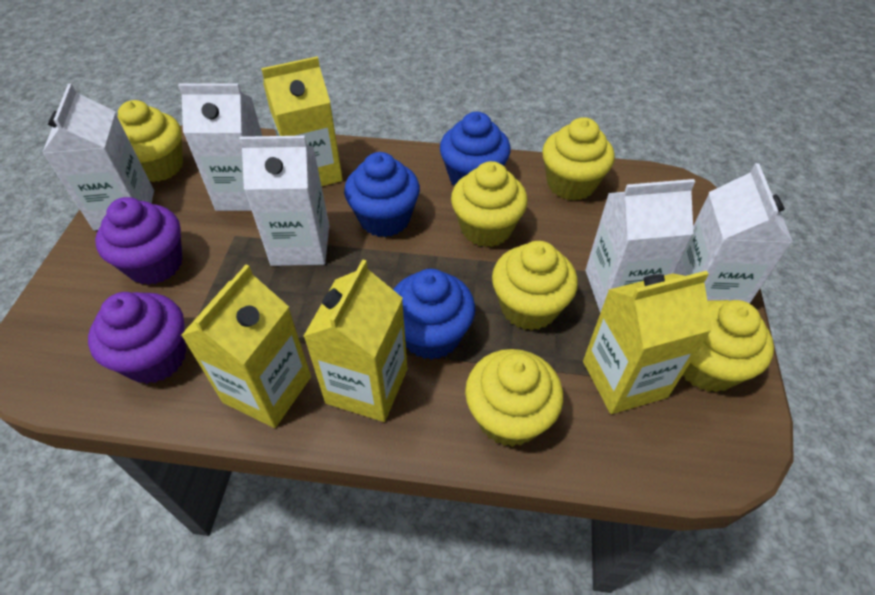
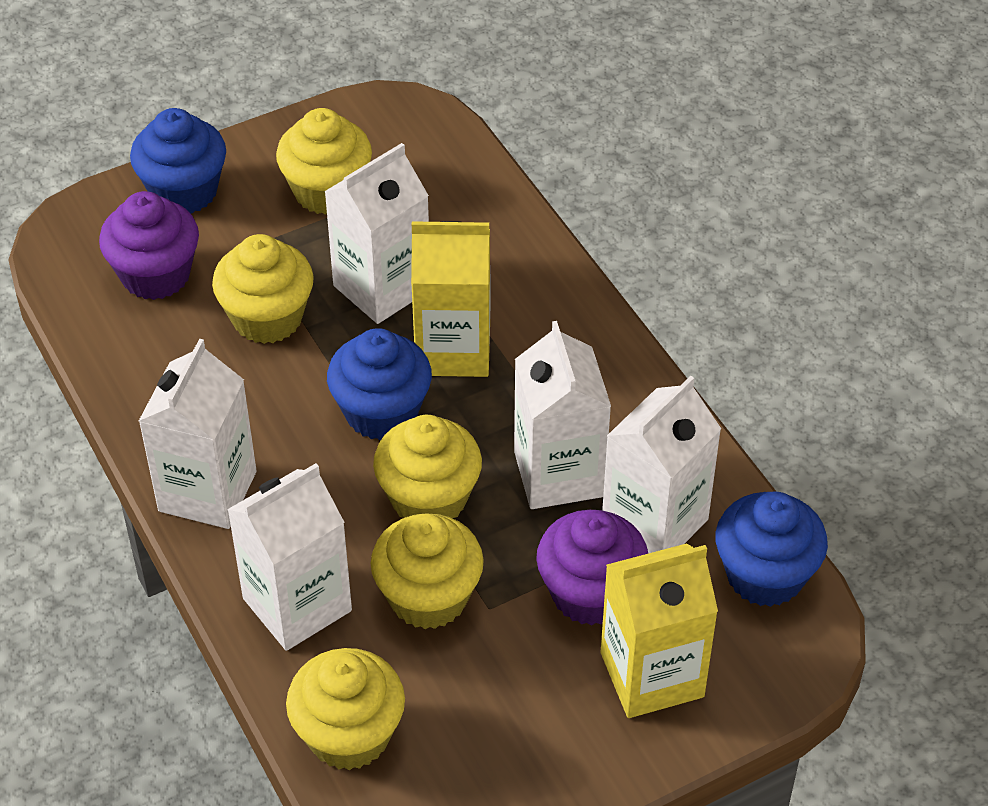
yellow carton: [181,265,311,428] [261,57,343,186] [303,259,408,422] [583,271,712,414] = 4 -> [411,221,491,377] [601,543,718,718] = 2
yellow cupcake: [117,100,183,182] [451,161,528,247] [465,349,563,447] [492,241,578,331] [542,117,615,201] [683,300,774,392] = 6 -> [212,234,314,344] [276,108,372,215] [286,648,405,770] [371,513,484,629] [373,415,482,518] = 5

